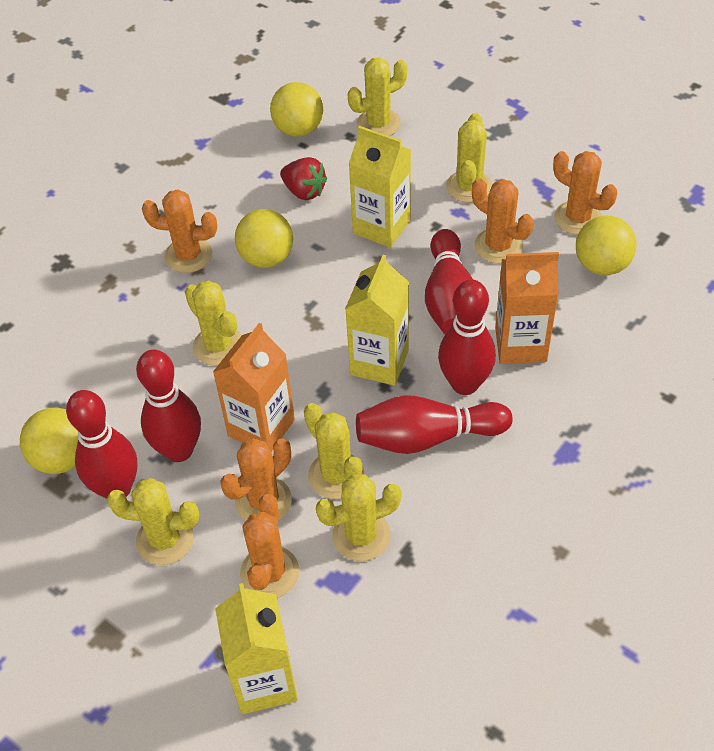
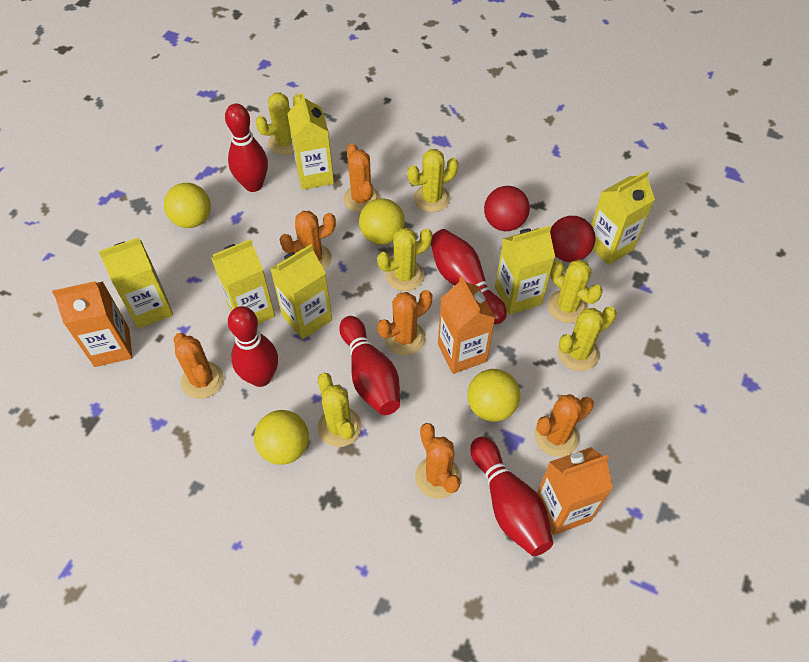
orange cactus: [142,189,217,273] [220,438,292,521] [240,494,299,598] [472,178,534,264] [553,151,617,235] = 5 -> [173,333,224,399] [280,211,336,270] [343,143,380,213] [377,290,432,355] [415,423,461,499] [535,394,594,457] = 6
orange carton: [213,323,295,452] [495,252,559,364] = 2 -> [52,281,133,367] [438,277,496,374] [537,447,613,535] = 3
red ball: none = 0 -> [484,186,530,231] [550,216,595,262] = 2
red strawberry: [280,157,327,200] = 1 -> none = 0
yellow carton: [215,583,298,714] [345,254,409,386] [349,126,411,248] = 3 -> [98,237,173,328] [211,239,275,324] [270,244,332,339] [287,93,334,190] [495,226,555,315] [591,170,655,265] = 6

